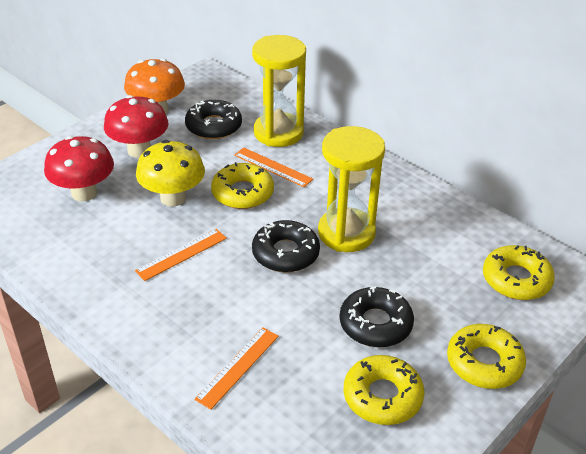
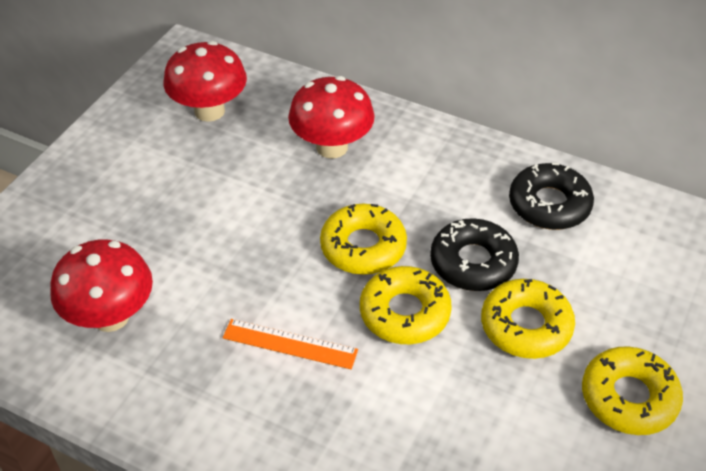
black donut: [185,100,242,139] [252,220,320,272] [340,286,414,347] = 3 -> [430,218,519,291] [509,163,594,230] = 2
orange mushroom: [124,58,185,114] = 1 -> none = 0
orange ruler: [135,229,227,281] [195,328,279,410] [234,147,313,187] = 3 -> [223,319,358,369] = 1
red mushroom: [44,136,114,201] [104,95,169,158] = 2 -> [50,239,153,332] [164,41,247,122] [288,76,375,158] = 3
yellow hourglass: [252,35,306,147] [318,126,385,252] = 2 -> none = 0
yellow mushroom: [136,140,205,207] = 1 -> none = 0

